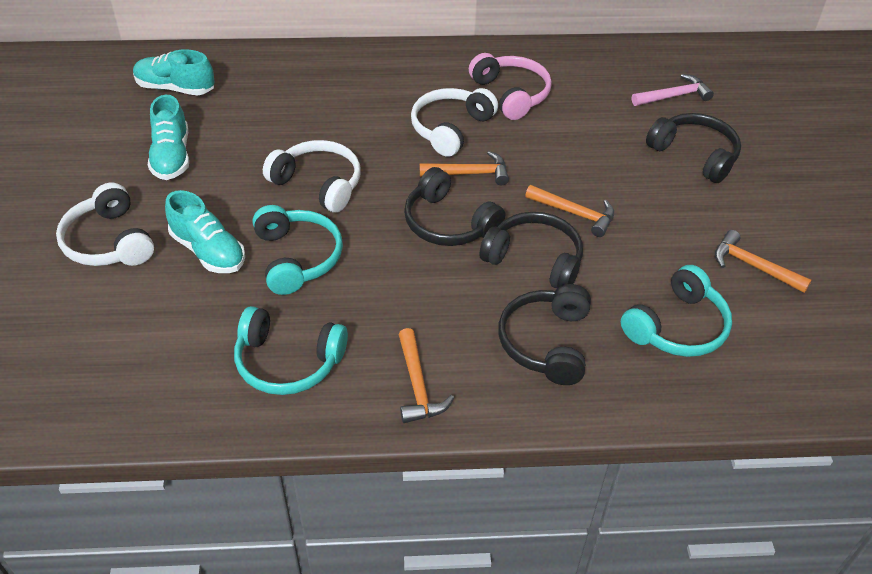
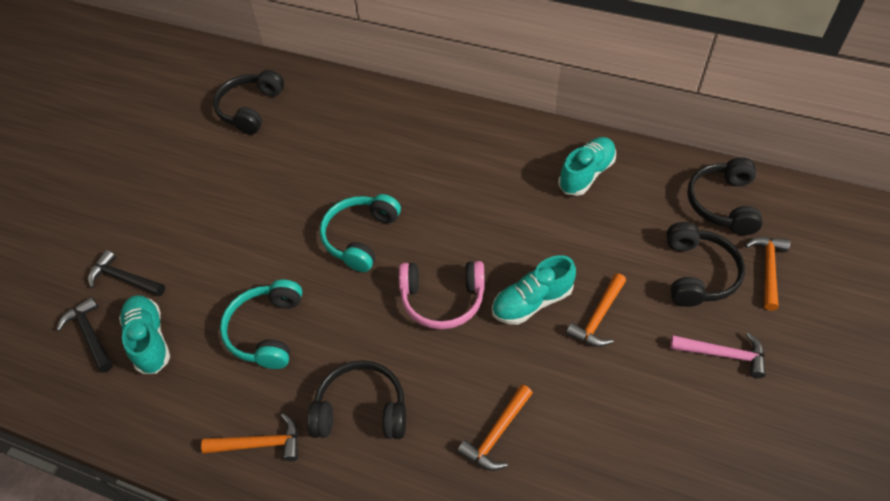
black hammer: none = 0 -> [56,297,113,373] [88,250,165,296] = 2
turquoise headphones: [234,306,348,395] [253,205,343,295] [621,265,732,357] = 3 -> [220,280,302,369] [320,194,401,272] = 2
white headphones: [56,183,154,266] [263,140,361,213] [411,88,498,157] = 3 -> none = 0

